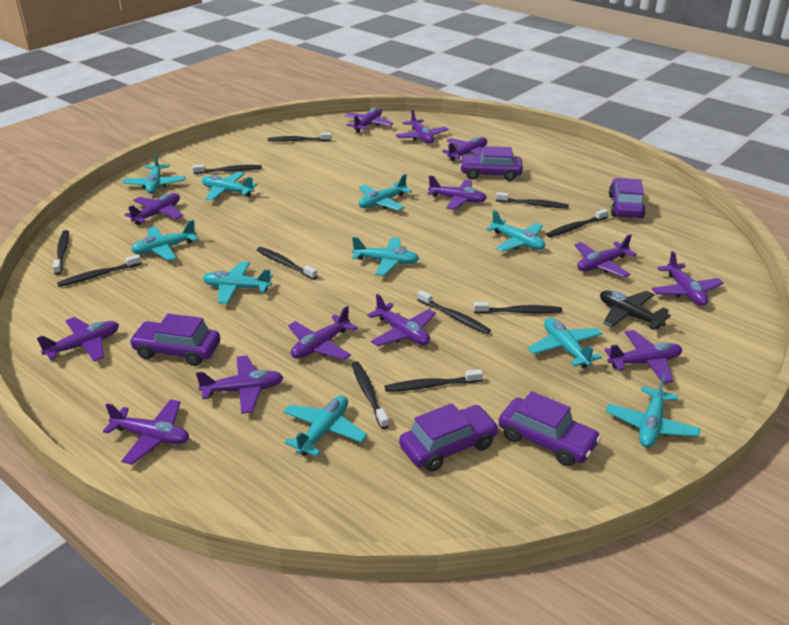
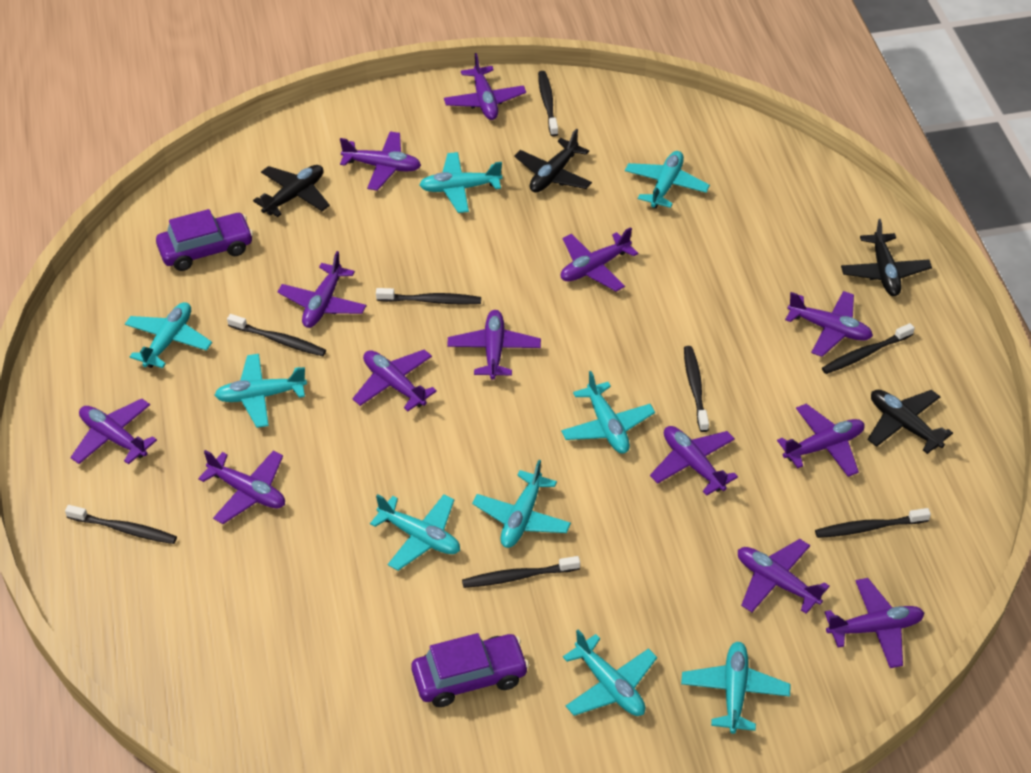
black plane: [600,290,671,330] = 1 -> [253,165,330,217] [514,129,592,193] [841,219,932,296] [868,390,953,454] = 4
black toothbrush: [53,230,69,275] [57,254,142,287] [192,165,262,174] [257,247,318,280] [268,133,331,142] [352,361,389,429] [385,369,483,392] [417,290,491,334] [473,302,562,314] [496,192,569,209] [546,209,608,237] = 11 -> [65,505,177,544] [227,314,326,356] [376,288,481,305] [462,556,580,588] [538,71,558,137] [684,346,709,432] [815,508,931,538] [822,323,915,374] = 8
purple car: [129,313,220,366] [399,403,499,472] [460,146,523,181] [499,391,601,466] [609,178,646,218] = 5 -> [156,209,253,271] [411,633,529,707] = 2
turquoise plane: [122,153,185,194] [131,220,198,261] [202,172,257,201] [203,261,272,304] [283,396,367,456] [352,237,419,276] [359,174,412,211] [486,210,545,252] [528,318,603,368] [606,375,701,447] = 10 -> [125,302,212,368] [215,354,307,428] [370,494,460,571] [419,152,502,213] [472,460,571,548] [561,371,655,454] [563,629,657,716] [625,151,710,209] [681,642,791,734] = 9

